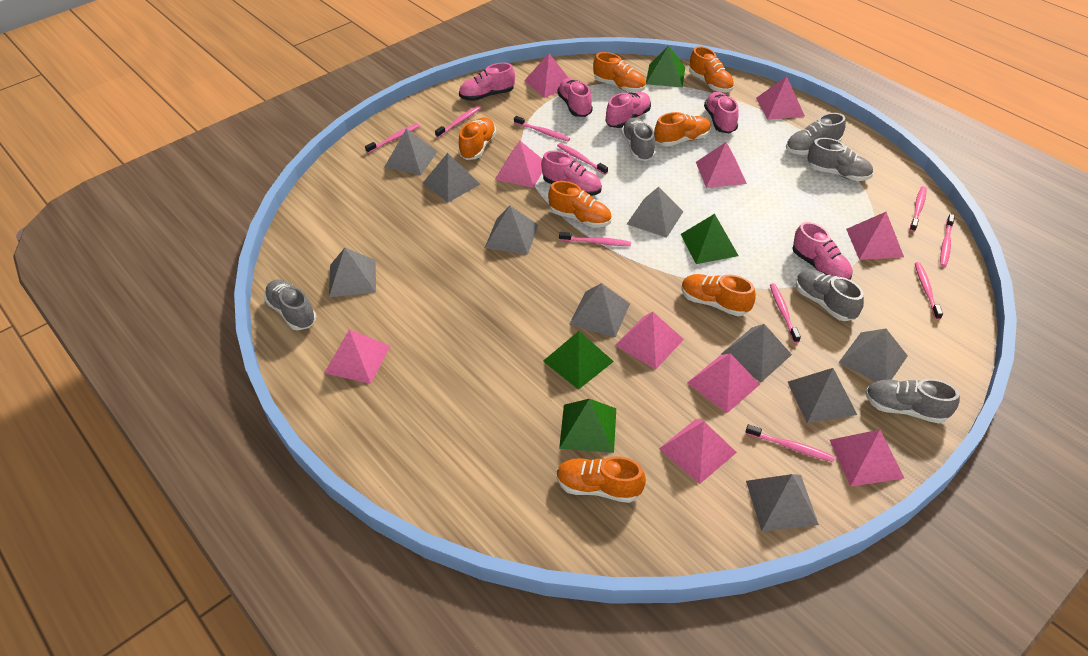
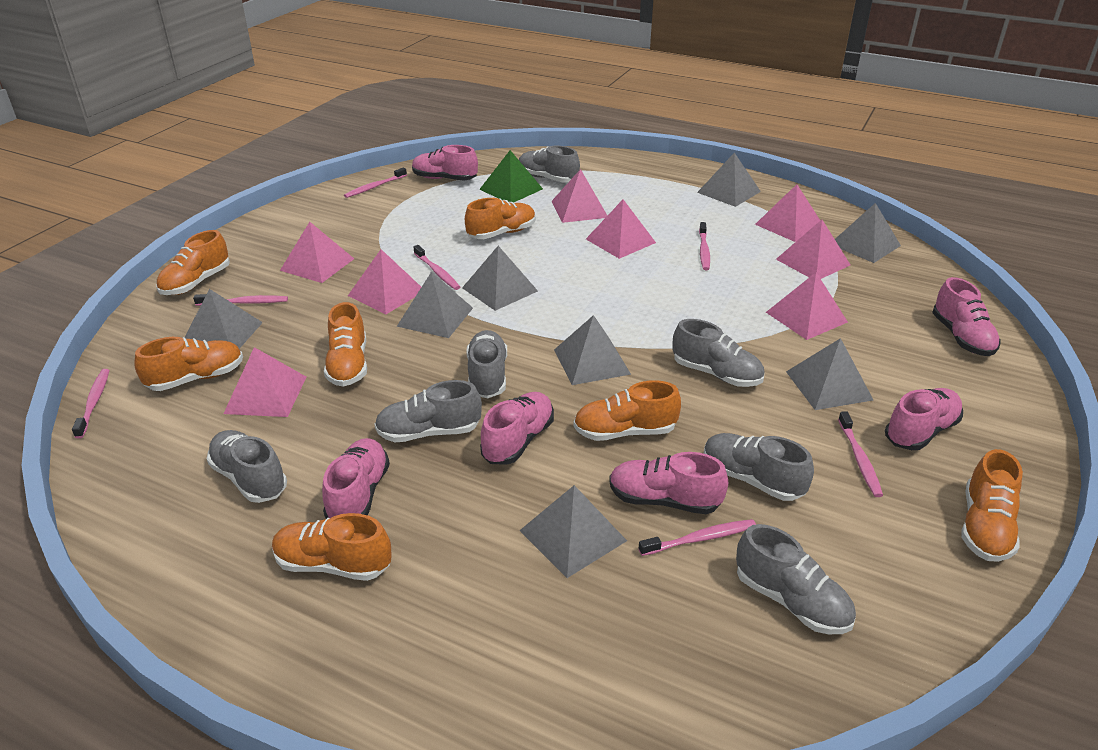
green pyramid: [543,331,614,390] [559,399,616,453] [646,46,685,87] [681,214,739,264] = 4 -> [479,150,543,202] = 1
grey pyramid: [329,248,376,297] [385,128,438,175] [423,153,480,203] [485,206,538,255] [569,283,630,337] [627,187,683,238] [721,324,792,382] [746,474,819,532] [788,368,857,423] [838,329,908,381] = 10 -> [185,289,263,349] [397,272,473,338] [462,246,538,311] [519,485,627,578] [554,315,631,385] [697,153,761,207] [786,338,873,410] [835,203,901,263] = 8
grey shoe: [264,279,316,330] [621,118,656,161] [786,113,846,155] [796,269,864,321] [808,138,873,181] [865,379,960,424] = 6 -> [207,430,287,503] [375,380,482,442] [466,330,507,398] [519,146,580,183] [673,319,764,387] [704,433,814,501] [736,524,856,634] = 7
pink pyramid: [325,329,390,384] [495,141,542,188] [524,53,568,98] [615,312,684,369] [659,419,737,484] [687,353,760,413] [696,142,747,188] [756,76,805,120] [830,430,904,487] [846,212,904,260] = 10 -> [223,347,306,417] [280,222,354,283] [348,249,421,314] [551,169,607,223] [586,199,656,259] [755,184,820,242] [766,272,848,340] [776,220,850,279] = 8
pink toothbrush: [365,123,420,153] [435,106,481,138] [514,116,570,141] [557,143,608,175] [559,232,631,246] [745,424,835,462] [770,283,801,343] [910,186,927,232] [915,262,943,320] [940,214,955,267] = 10 -> [72,369,109,439] [193,294,288,306] [344,168,407,198] [413,245,460,290] [639,519,756,556] [699,222,710,270] [838,411,883,497] = 7

